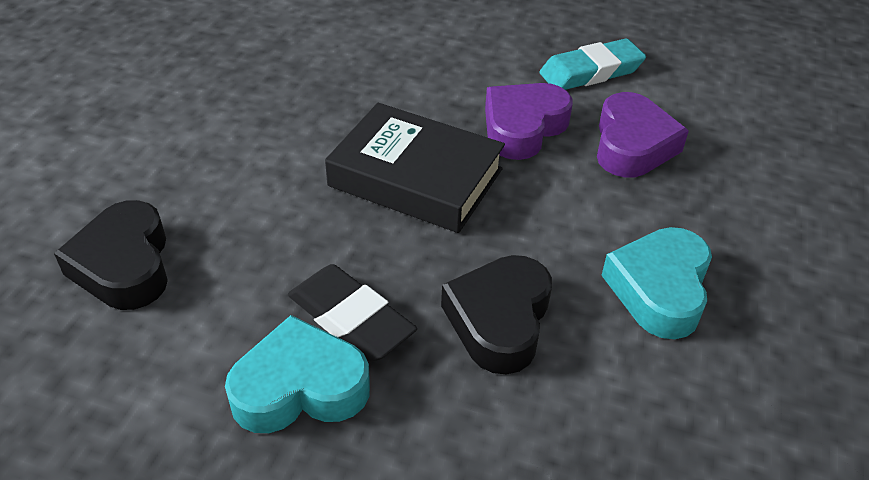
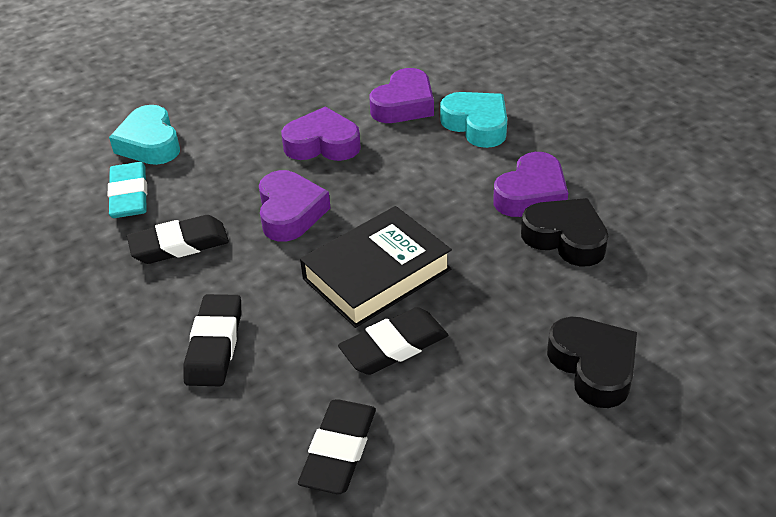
black eraser: [288,264,417,362] = 1 -> [127,215,229,264] [183,294,241,386] [298,400,376,494] [338,307,448,375] = 4
purple heart: [485,83,573,160] [597,92,689,177] = 2 -> [259,170,330,242] [281,107,361,161] [369,68,434,123] [493,152,568,217] = 4

